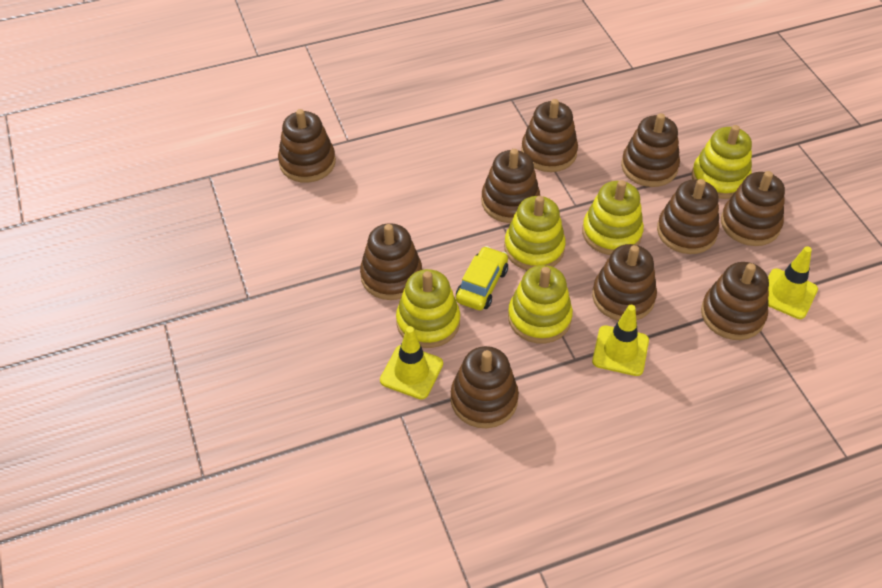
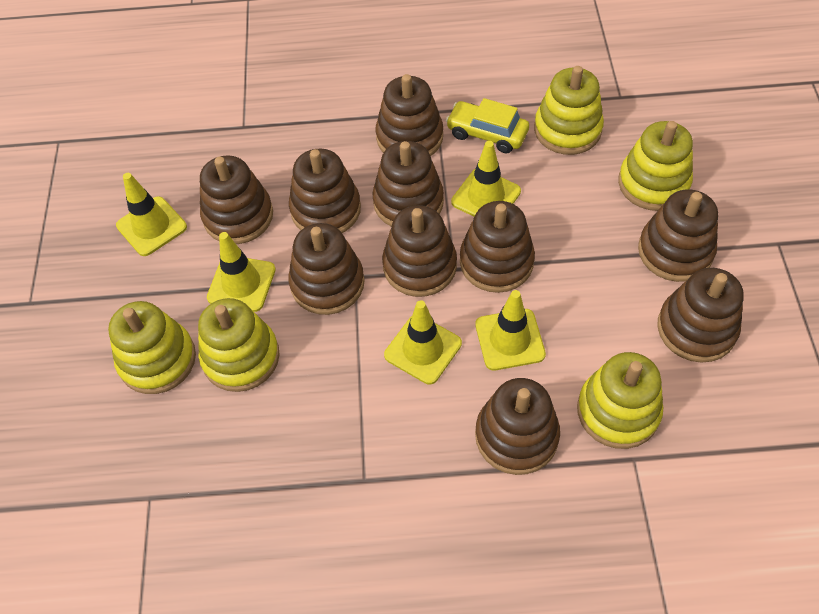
yellow traffic cone: [380,326,443,399] [592,305,649,376] [768,247,818,319] = 3 -> [116,173,187,256] [207,232,276,312] [384,300,462,384] [451,141,521,217] [475,290,546,370] = 5

